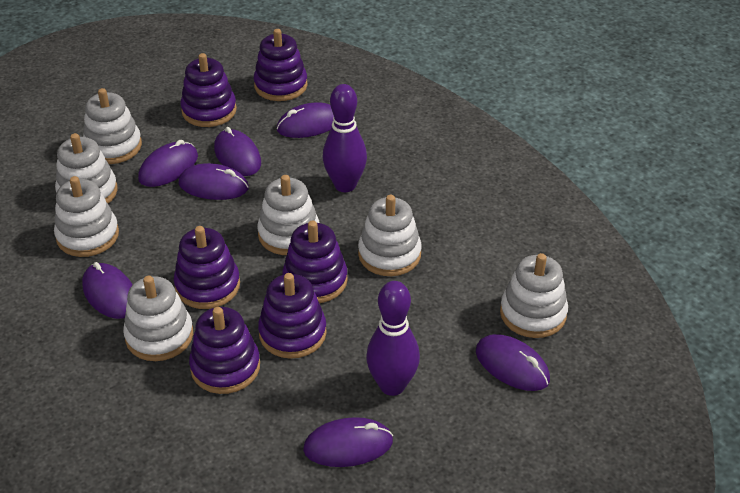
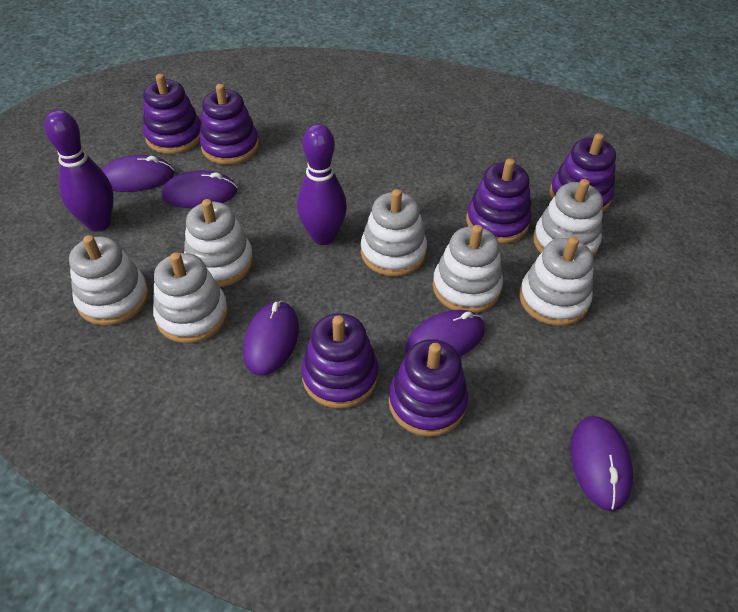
purple mouse: [82,262,133,319] [138,140,198,187] [178,163,249,200] [214,127,261,176] [276,102,334,138] [303,417,393,467] [476,334,550,391] = 7 -> [102,155,175,192] [162,170,237,208] [243,301,299,376] [405,310,485,357] [570,416,633,511] = 5

